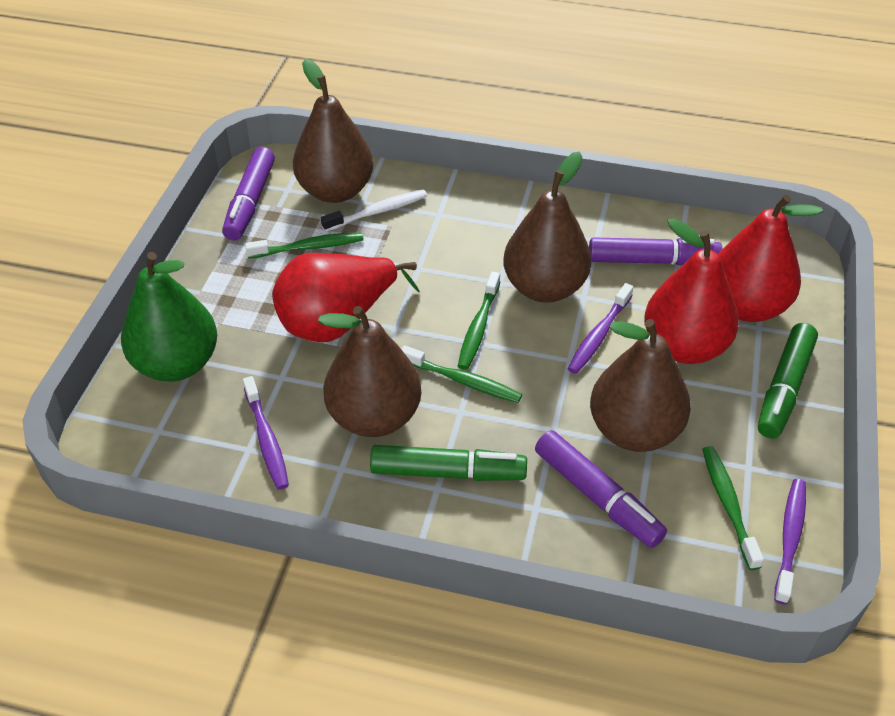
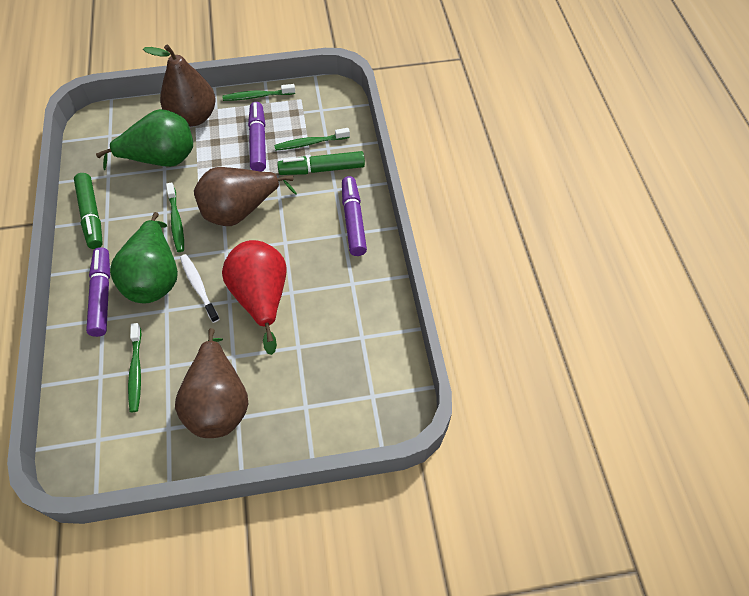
brown pear: [293,59,373,203] [318,306,421,437] [504,152,592,303] [590,319,691,452] = 4 -> [143,44,216,127] [175,328,248,438] [194,167,297,226] = 3
green pear: [121,252,217,382] = 1 -> [96,109,193,170] [110,212,178,303] = 2
purple toothbrush: [243,376,289,490] [567,283,633,374] [774,479,806,605] = 3 -> none = 0
red pear: [272,253,420,342] [644,218,739,364] [718,195,823,322] = 3 -> [222,240,287,355] = 1

